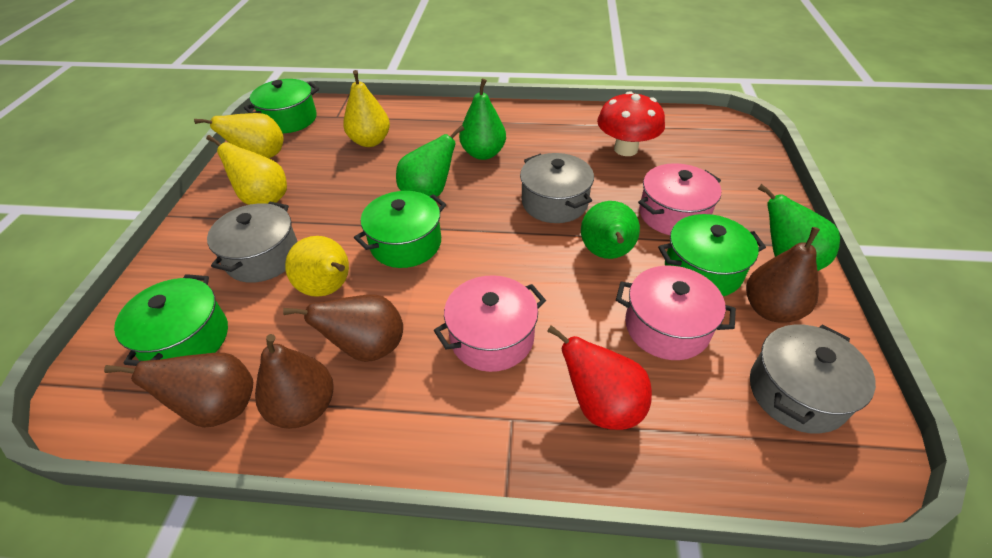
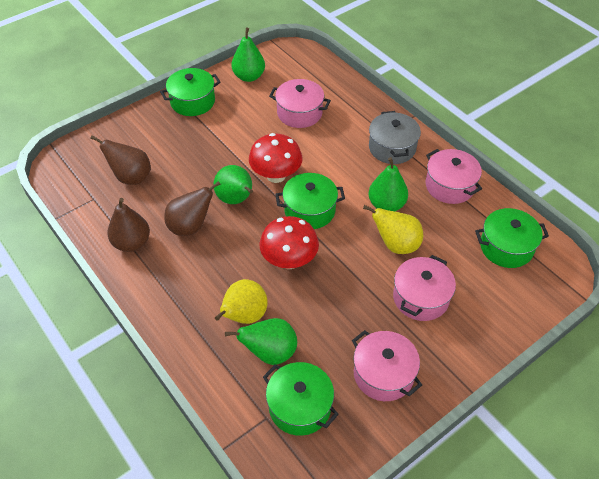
brown pear: [104,353,253,428] [255,334,334,429] [283,294,403,362] [746,227,820,323] = 4 -> [90,135,151,185] [107,198,150,252] [164,181,221,236] = 3
grey pot: [207,202,298,283] [520,153,594,223] [750,324,876,434] = 3 -> [369,111,421,164] = 1
pink pot: [434,275,546,372] [616,266,736,360] [638,163,721,235] = 3 -> [269,79,331,128] [352,330,422,401] [393,255,456,321] [426,149,482,204] = 4
red mushroom: [597,91,665,156] = 1 -> [249,133,302,183] [259,216,319,269] = 2
red pear: [547,325,652,430] = 1 -> none = 0
yellow pear: [194,113,283,158] [206,135,287,205] [285,236,349,297] [343,70,390,147] = 4 -> [215,279,268,324] [363,205,423,254] = 2

